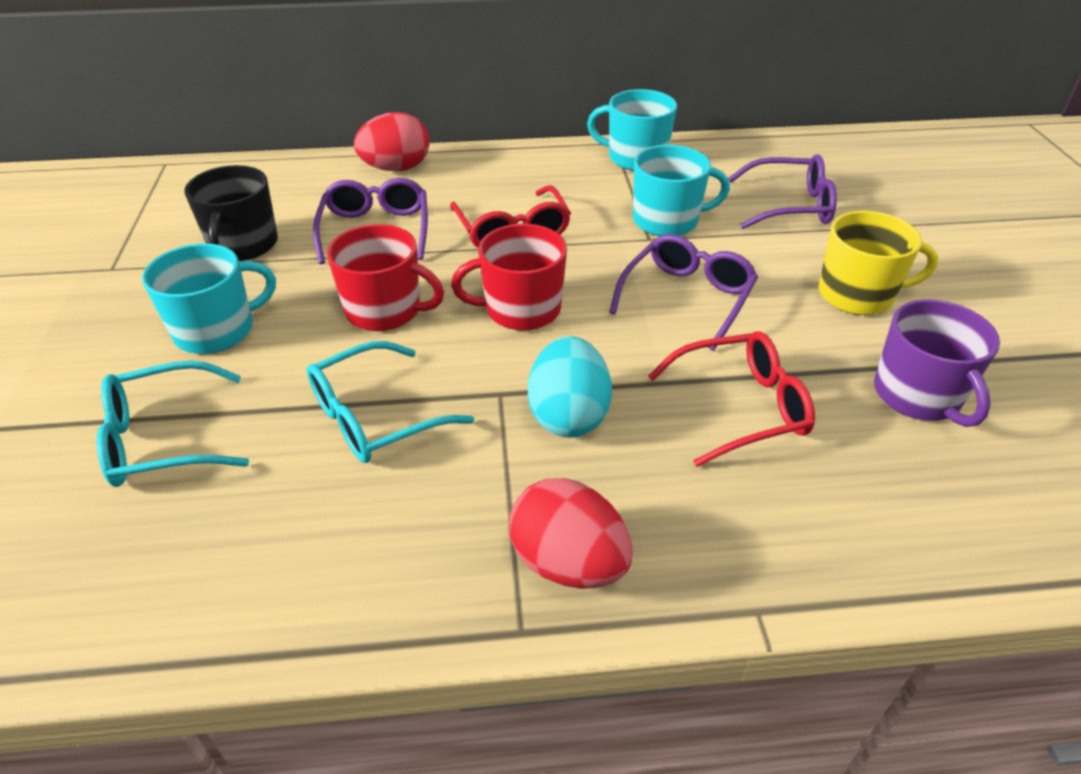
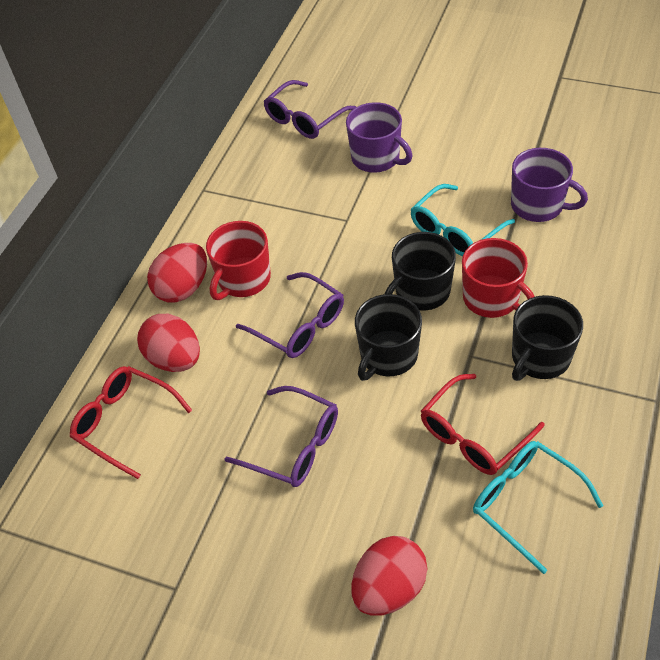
black mug: [185,165,278,261] = 1 -> [355,294,422,381] [385,232,456,310] [512,295,583,381] = 3
purple mug: [874,299,1000,427] = 1 -> [346,102,412,173] [511,148,588,222] = 2
red egg: [354,112,430,171] [509,478,633,589] = 2 -> [137,314,200,372] [147,243,207,302] [351,536,427,616] = 3
turquoise egg: [528,336,612,438] = 1 -> none = 0
turquoise mug: [142,244,276,354] [587,89,677,171] [633,145,730,236] = 3 -> none = 0
yellow mug: [819,211,938,315] = 1 -> none = 0

